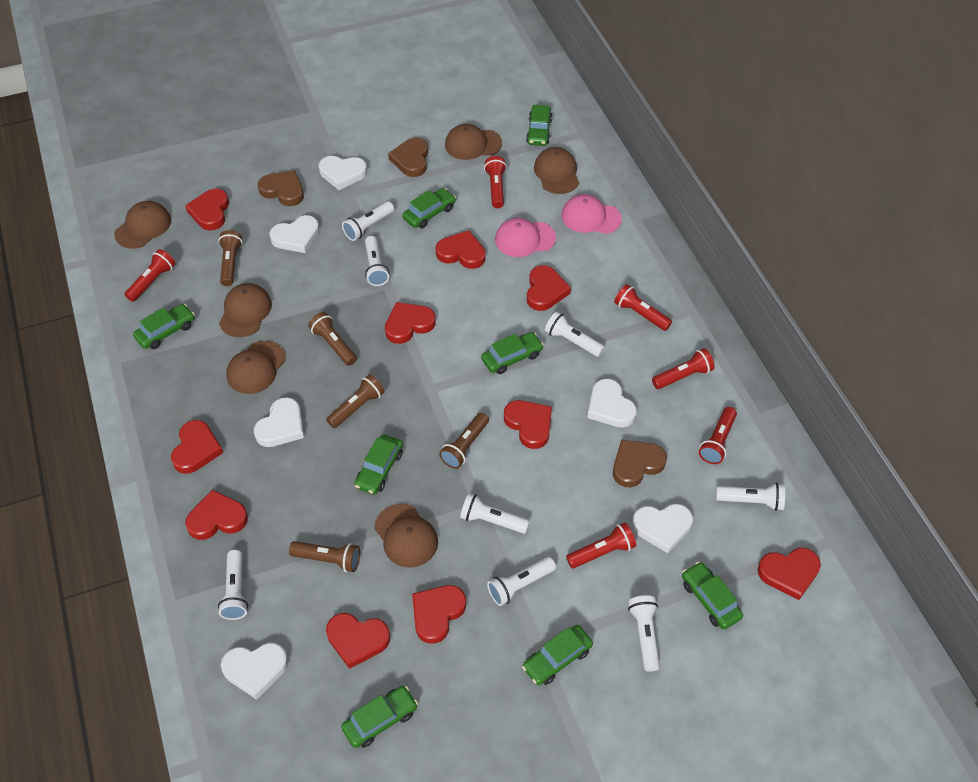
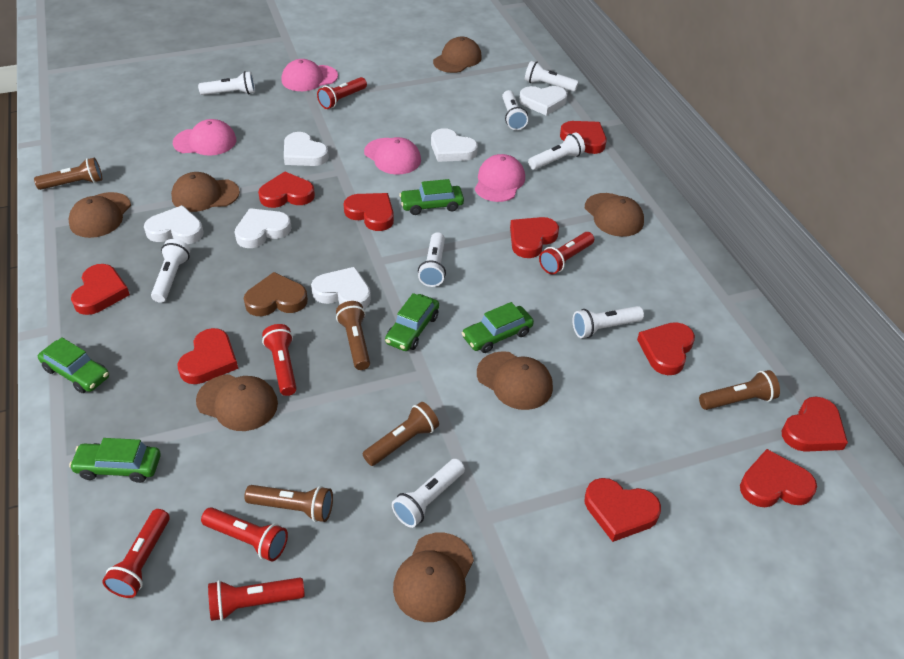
brown cap: [114,201,171,249] [219,283,272,337] [226,341,286,394] [374,504,438,568] [445,124,502,160] [534,147,579,194] = 6 -> [68,192,131,238] [171,172,240,212] [196,374,278,431] [393,533,474,622] [433,37,482,73] [477,351,553,410] [585,193,644,237] = 7
brown heart: [258,170,304,206] [388,138,428,177] [613,440,667,487] = 3 -> [244,272,308,316] = 1
green car: [133,304,195,349] [341,686,418,748] [355,435,403,494] [402,188,456,229] [481,332,544,374] [522,625,593,685] [526,105,552,146] [682,562,743,630] = 8 -> [38,337,109,393] [69,438,161,483] [385,293,439,351] [399,179,464,215] [462,302,534,353] = 5
pink cap: [495,218,556,257] [561,194,622,234] = 2 -> [173,119,236,156] [282,59,338,91] [364,137,421,175] [475,154,525,202] = 4

